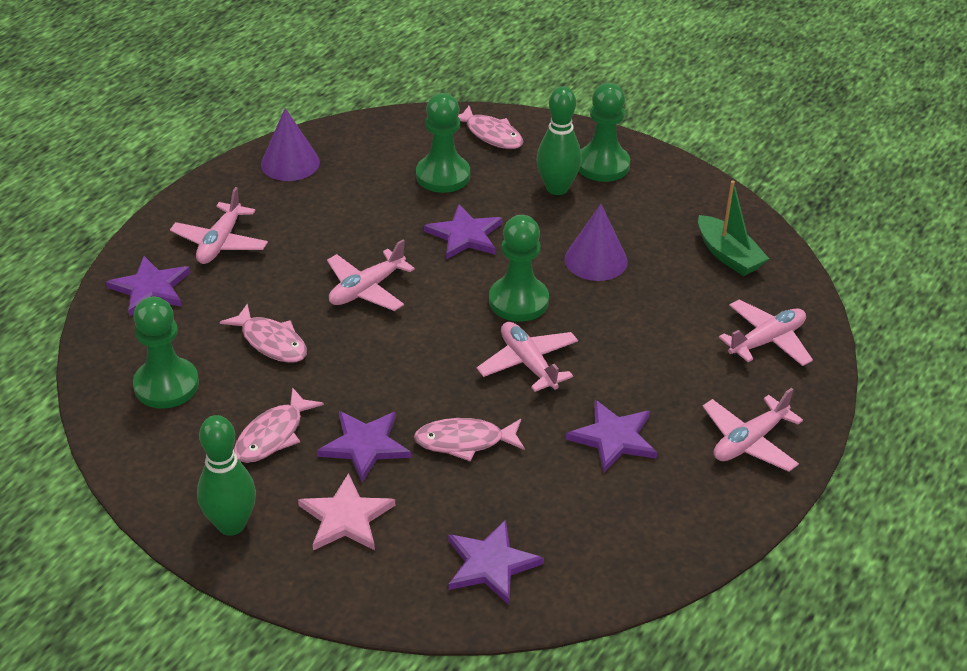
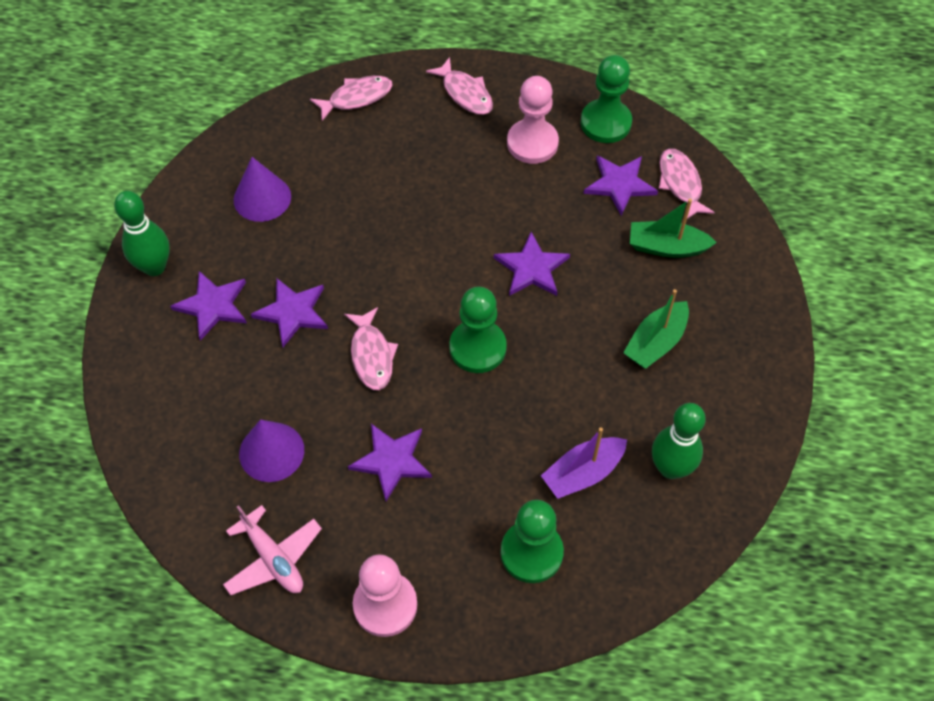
green boat: [698,181,769,276] = 1 -> [623,289,689,369] [630,199,717,258] = 2
green pawn: [133,296,199,408] [416,93,470,193] [489,215,549,322] [579,83,630,182] = 4 -> [449,287,507,373] [500,500,564,583] [581,55,632,143] = 3
pink pawn: none = 0 -> [353,554,417,637] [507,76,559,164] = 2
pink plane: [170,187,268,264] [327,240,415,311] [477,322,578,392] [703,388,803,472] [719,299,813,366] = 5 -> [223,505,322,595] = 1
pink star: [298,473,395,551] = 1 -> none = 0
purple boat: none = 0 -> [541,427,627,499] = 1

